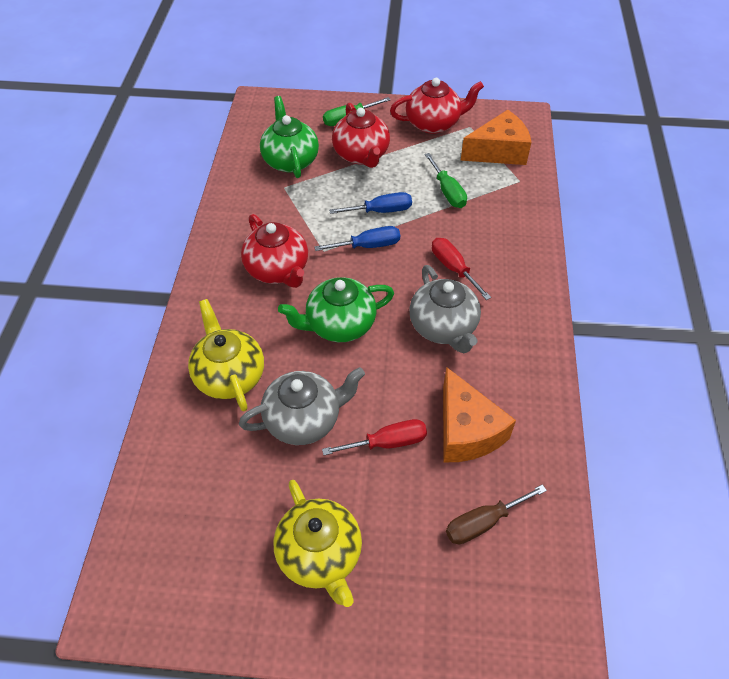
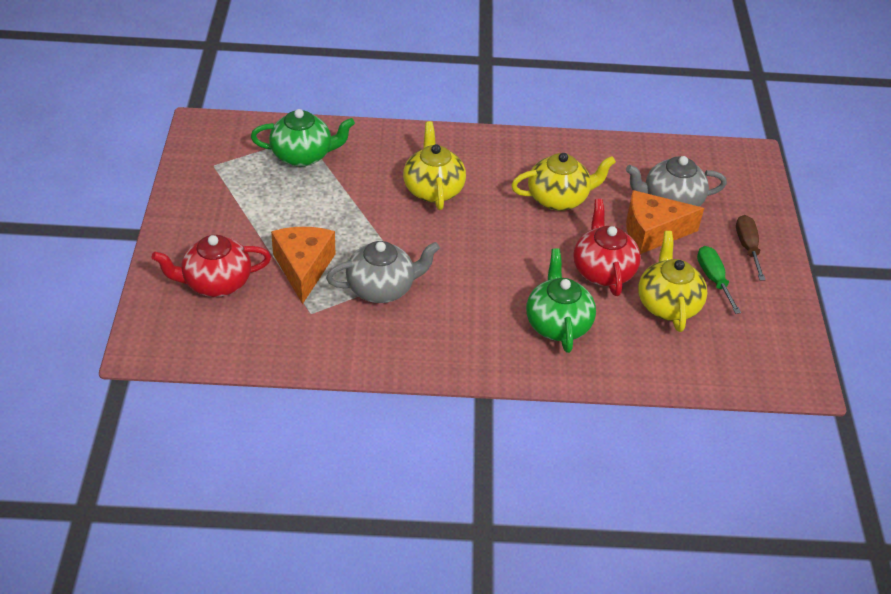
blue screwdriver: [314,226,400,251] [329,192,412,214] = 2 -> none = 0
green screwdriver: [323,97,391,126] [425,153,467,208] = 2 -> [697,246,741,314] = 1
red screwdriver: [322,419,427,455] [432,238,491,300] = 2 -> none = 0
red teapot: [241,214,308,288] [332,103,390,168] [390,78,484,134] = 3 -> [152,235,271,297] [573,199,641,296] = 2
yellow teapot: [188,299,264,411] [273,480,362,607] = 2 -> [403,121,466,210] [511,153,616,211] [638,231,707,332] = 3

